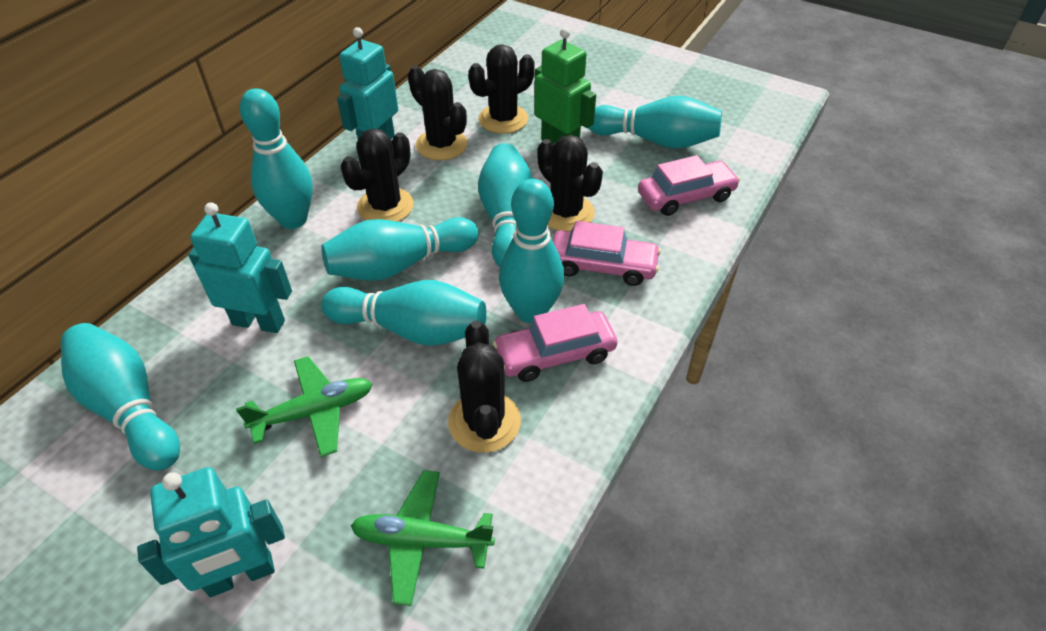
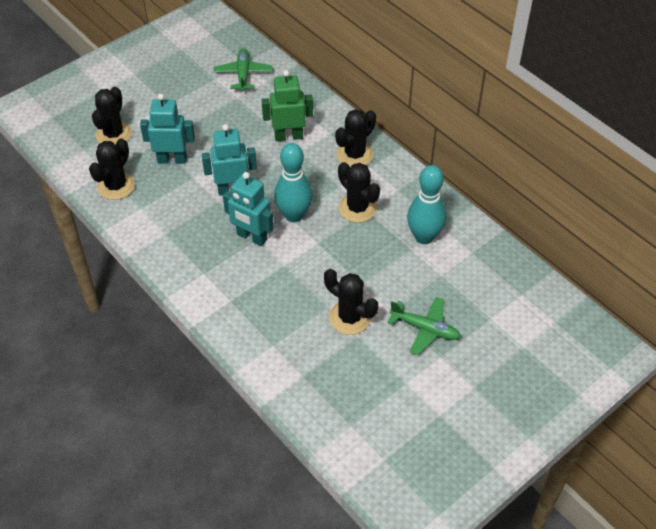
pink car: [492,304,617,382] [553,221,661,286] [638,155,740,216] = 3 -> none = 0
turquoise bowling pin: [61,323,180,471] [240,88,313,229] [321,217,479,281] [321,280,487,346] [478,143,533,267] [499,179,564,323] [589,96,722,149] = 7 -> [274,143,313,222] [407,165,446,244] = 2

